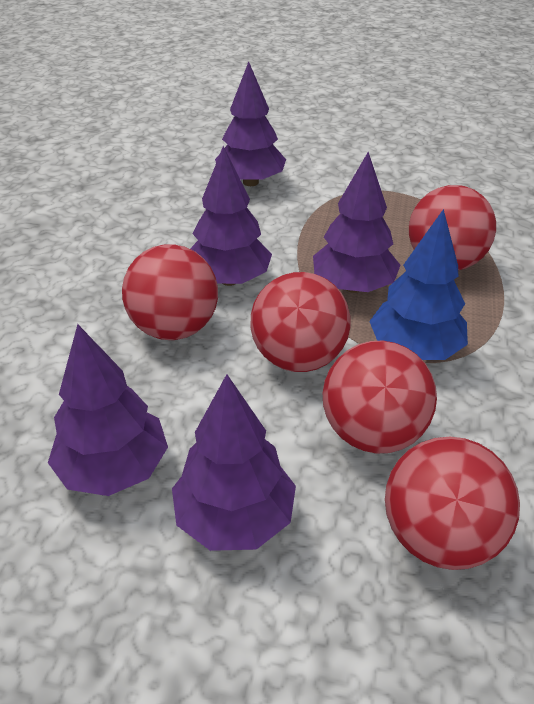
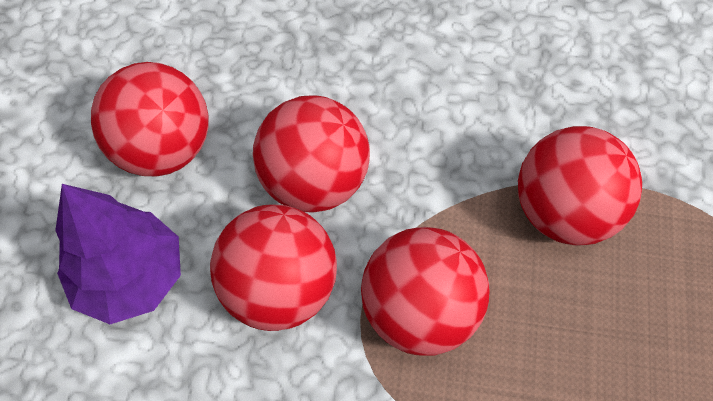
blue tree: [369,209,468,360] = 1 -> none = 0
purple tree: [48,324,168,496] [172,374,296,551] [190,146,272,286] [215,62,286,186] [313,152,400,293] = 5 -> [55,184,181,324] = 1

